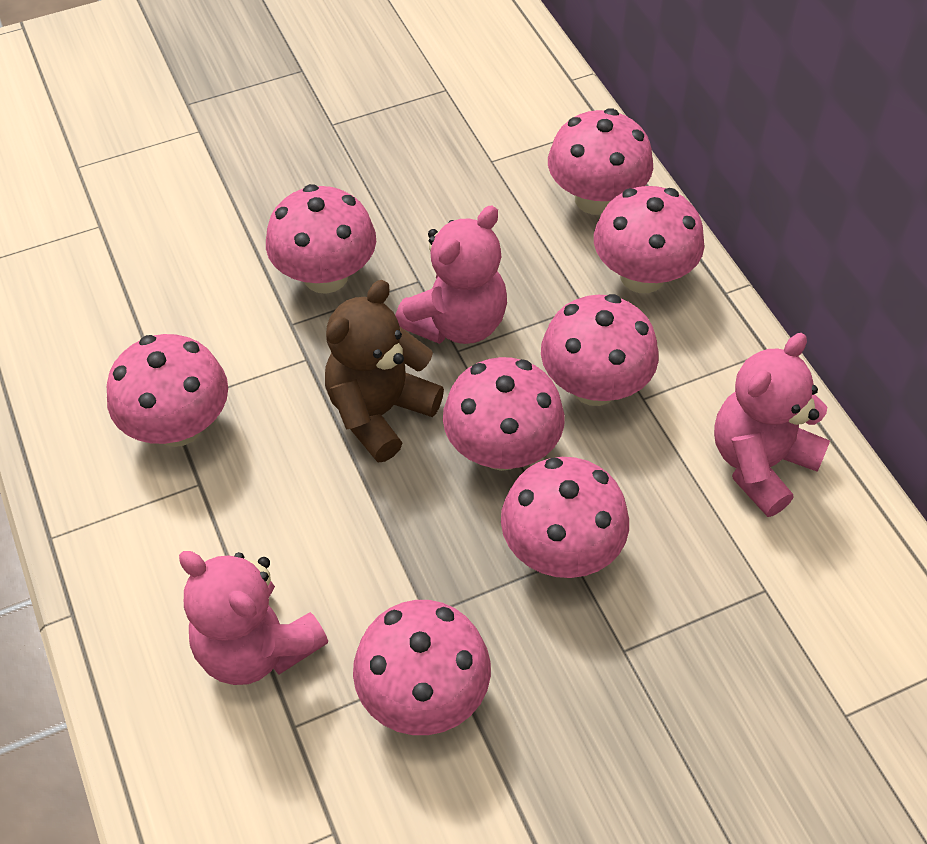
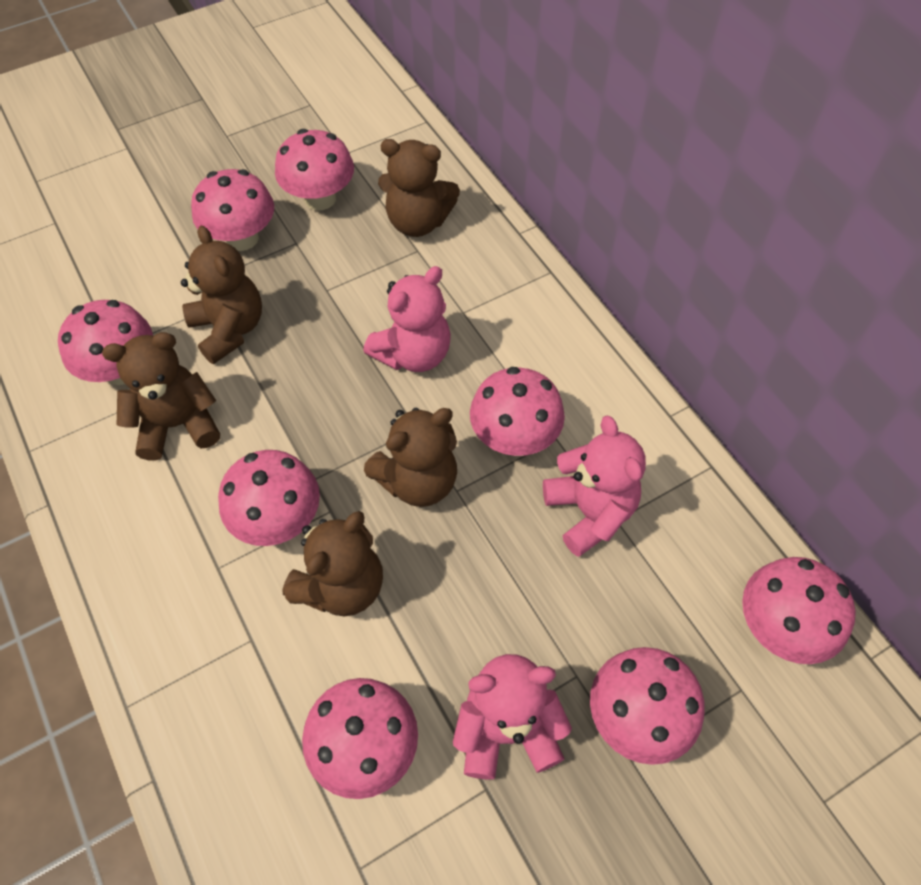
brown teddy bear: [325,280,444,462] = 1 -> [102,332,220,461] [181,225,262,364] [283,511,383,616] [364,407,457,507] [378,139,460,237] = 5

